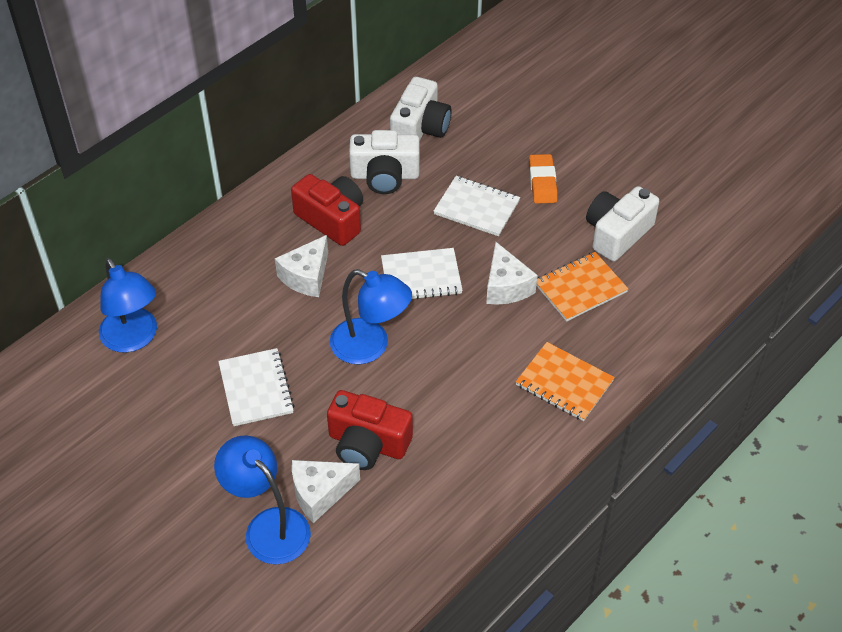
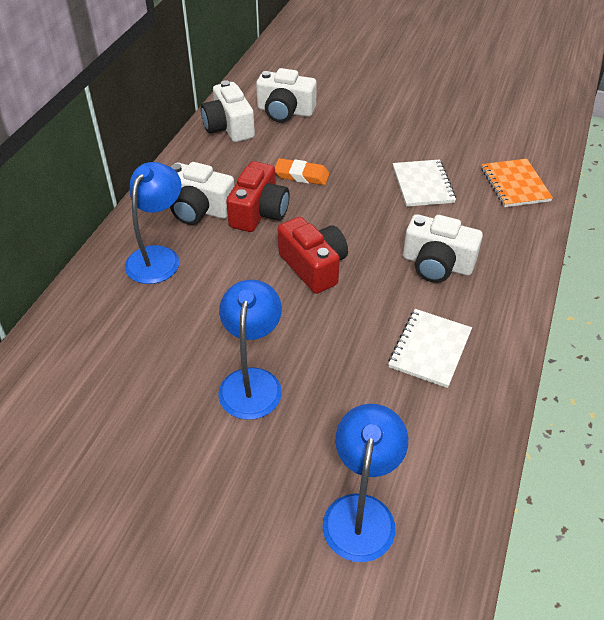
orange notebook: [516,342,615,421] [536,252,628,321] = 2 -> [481,159,553,207] = 1
white camera: [349,130,420,194] [390,77,452,140] [586,186,659,262] = 3 -> [170,162,235,225] [201,80,255,142] [256,68,317,123] [403,214,483,283] = 4
white cheese: [275,235,328,297] [292,460,360,523] [486,242,537,305] = 3 -> none = 0
white notebook: [218,348,295,426] [381,248,463,299] [434,176,520,236] = 3 -> [388,309,472,388] [393,160,456,207] = 2

